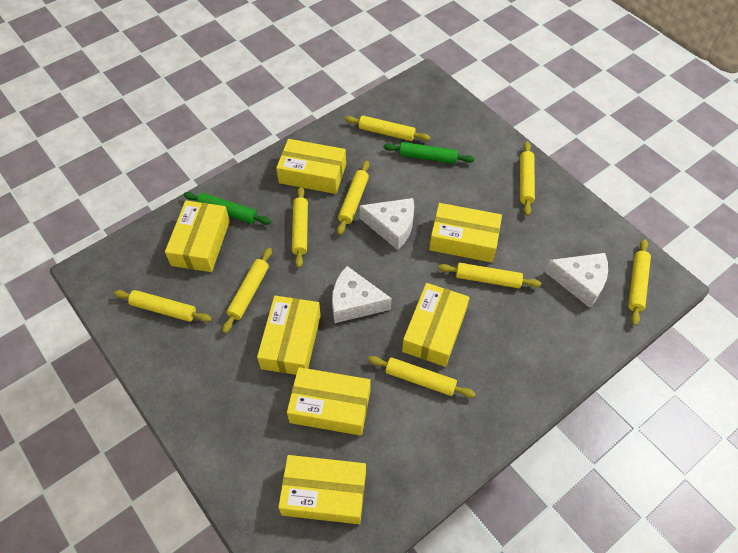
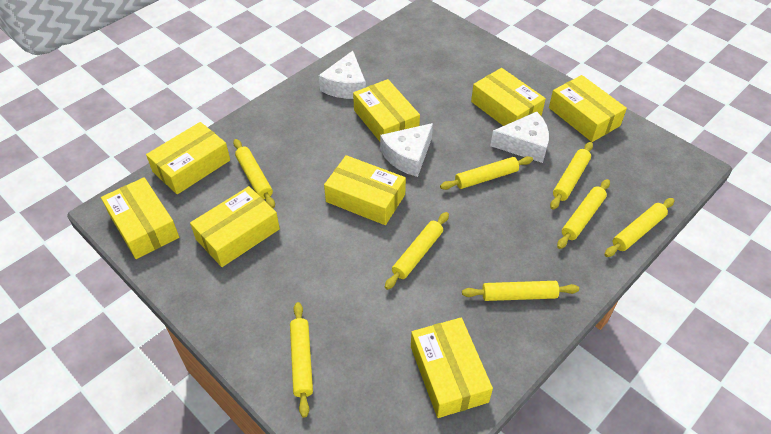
green rolling pin: [184,192,271,225] [384,142,474,164] = 2 -> none = 0
yellow box: [165,201,230,272] [257,296,321,375] [276,139,346,194] [278,455,366,524] [287,367,371,436] [402,283,469,367] [429,203,502,263] = 7 -> [101,177,179,259] [146,122,230,194] [190,186,280,267] [324,155,406,225] [353,79,420,141] [411,318,493,418] [471,68,546,126] [549,75,627,142] = 8
yellow rolling pin: [114,290,212,322] [222,248,272,333] [292,187,308,268] [337,161,369,235] [344,116,430,141] [368,356,476,398] [438,263,541,288] [520,142,535,216] [628,239,651,326] = 9 -> [233,139,275,208] [290,302,313,418] [385,212,449,290] [440,156,533,190] [462,281,579,301] [550,142,593,210] [557,179,610,249] [604,198,675,257] = 8

